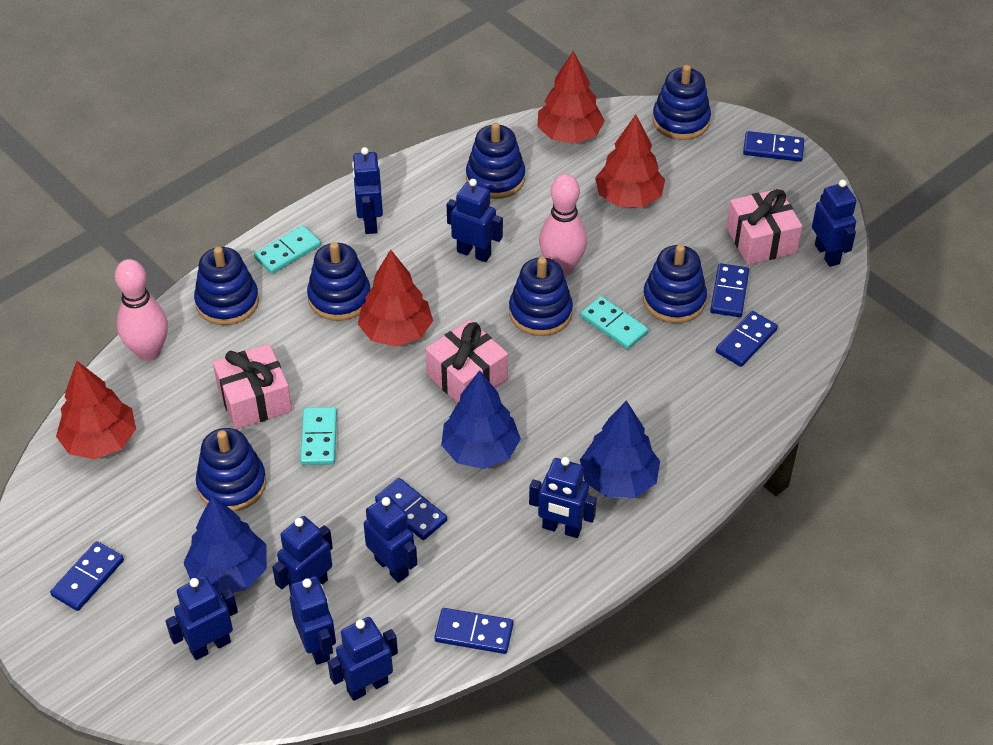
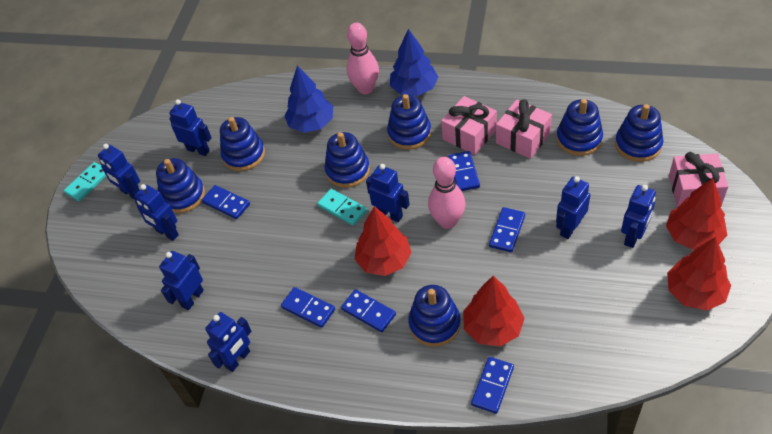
blue robot: [166,576,238,660] [272,516,333,595] [290,576,336,665] [328,617,398,701] [352,147,383,234] [364,495,417,583] [447,179,503,262] [529,457,597,538] [812,180,856,267] = 9 -> [98,144,140,200] [134,184,179,241] [159,251,204,310] [169,100,212,156] [205,312,252,372] [366,164,410,222] [556,176,590,239] [621,185,656,248] = 8
blue tree: [183,496,267,595] [441,370,521,469] [580,400,660,498] = 3 -> [284,66,333,133] [390,29,438,96] = 2
turquoise domino: [254,225,321,274] [300,407,337,465] [581,296,648,349] = 3 -> [64,162,106,201] [317,189,367,226] = 2

